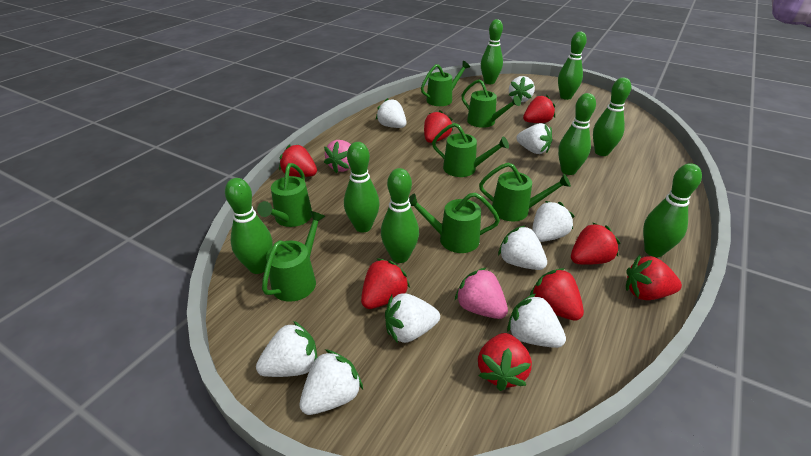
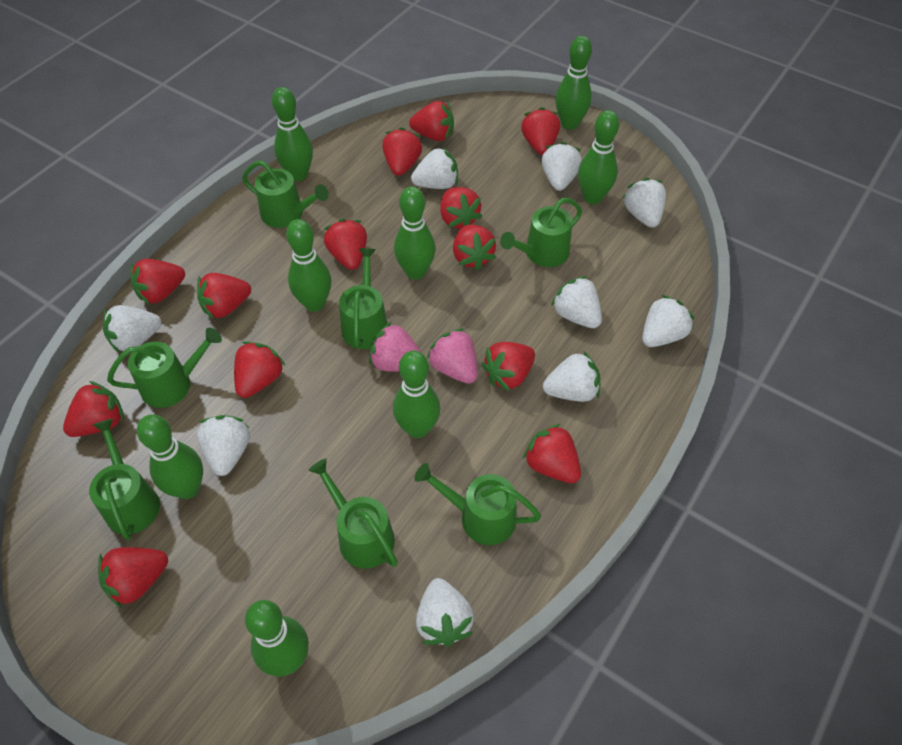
red strawberry: [279,144,317,177] [361,258,410,309] [424,110,453,143] [478,333,532,391] [523,95,555,123] [530,268,584,321] [571,222,620,265] [626,255,682,300] = 8 -> [63,381,124,437] [98,547,168,608] [130,259,185,305] [197,273,251,319] [234,341,286,398] [324,219,367,270] [382,128,422,176] [409,101,454,141] [440,187,482,229] [453,225,496,270] [481,342,535,391] [521,107,560,155] [523,424,581,483] = 13

